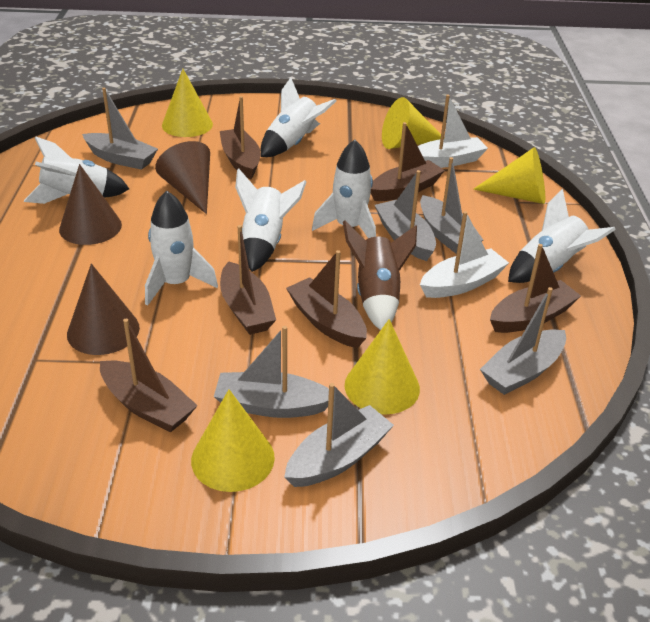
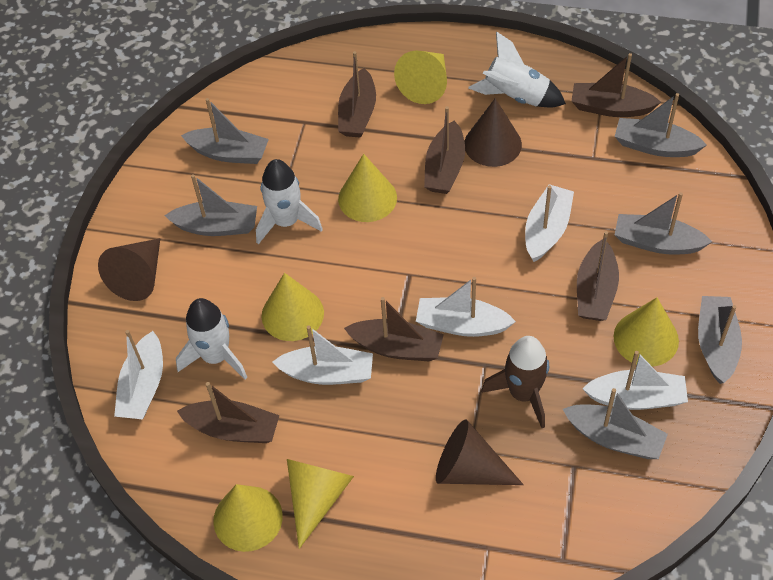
white boat: [418,95,488,168] [420,211,509,298] = 2 -> [114,330,163,419] [272,325,373,385] [416,277,516,337] [525,184,574,262] [582,351,688,410] = 5
white rocket: [24,136,129,204] [145,191,218,306] [235,168,306,272] [261,77,336,157] [312,139,376,238] [508,189,616,283] = 6 -> [176,298,247,379] [256,159,323,244] [468,32,566,107] = 3
yellow cone: [162,69,213,137] [191,389,275,492] [345,319,420,415] [382,97,441,149] [474,147,545,204] = 5 -> [213,484,283,552] [262,273,324,341] [287,459,354,549] [338,154,397,222] [394,51,447,104] [614,297,679,367] = 6

